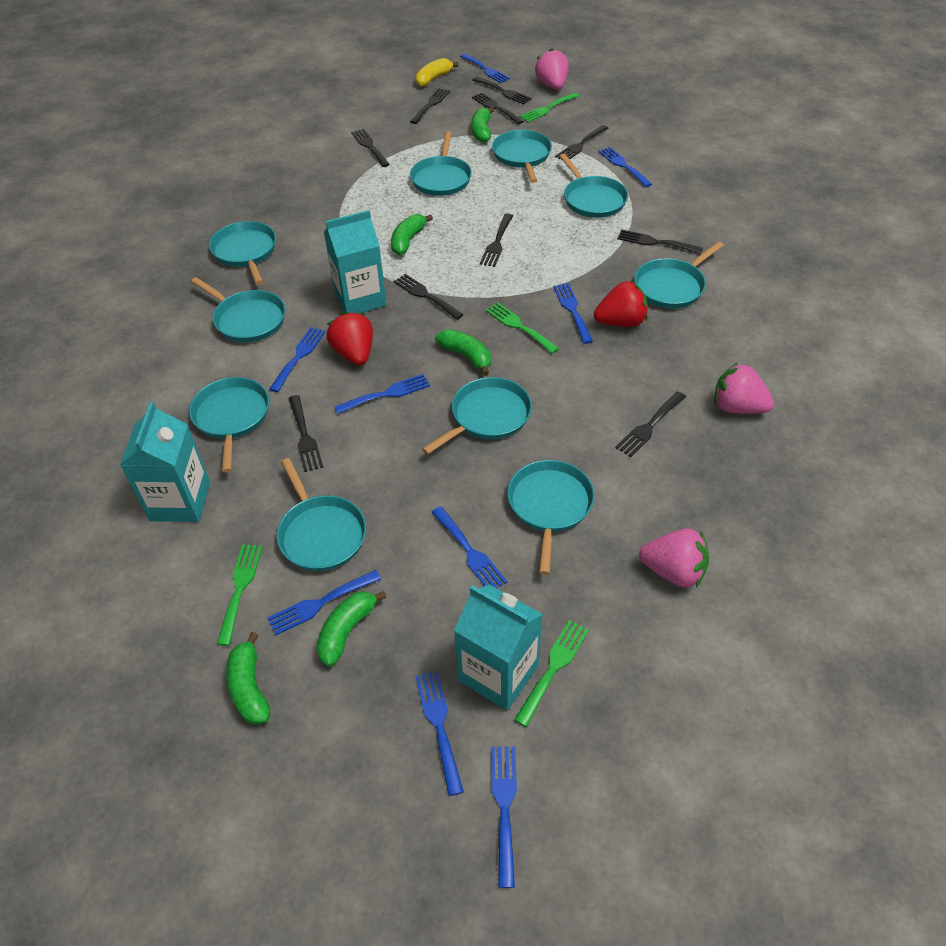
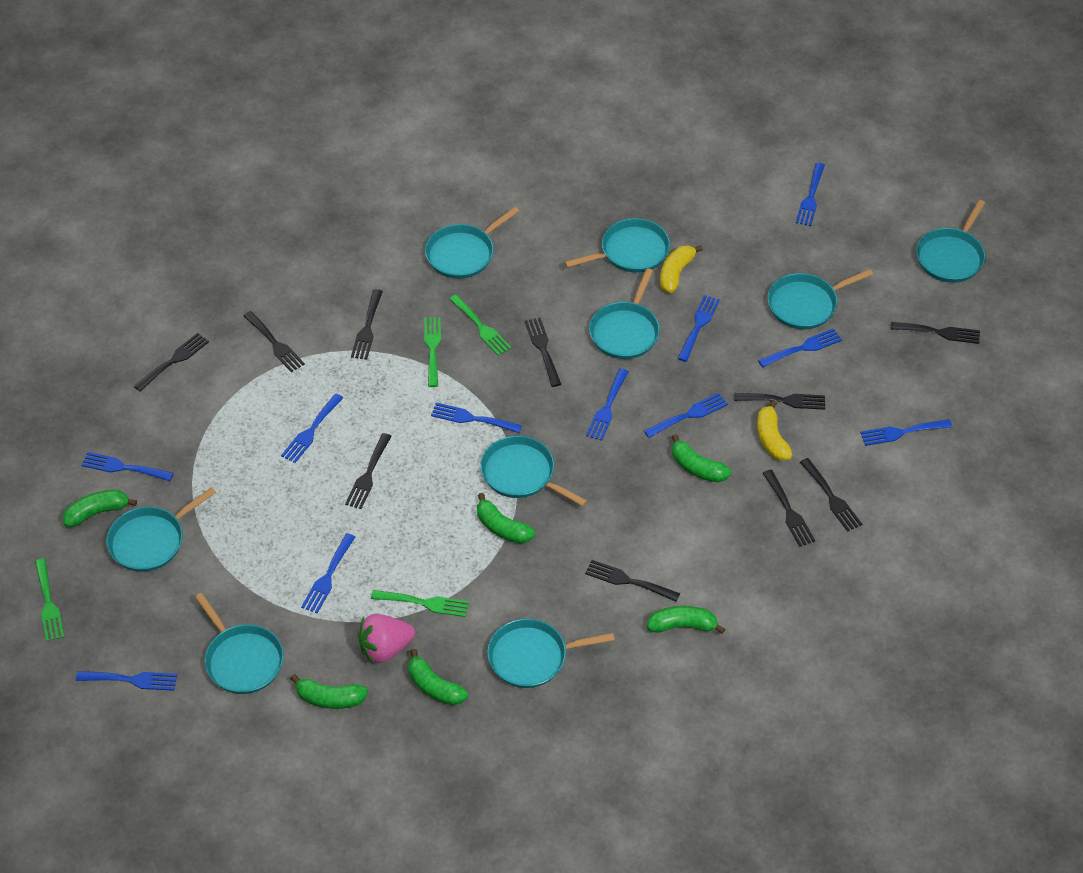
blue fork: [267,570,381,635] [269,327,326,392] [334,374,430,414] [415,671,464,796] [431,506,507,588] [460,54,510,83] [491,747,517,888] [553,283,593,344] [599,147,652,187] = 9 -> [76,671,177,691] [81,452,173,481] [281,394,343,463] [301,533,355,613] [431,402,522,433] [586,368,629,441] [644,393,728,438] [677,295,720,362] [758,329,842,367] [796,163,825,226] [860,419,952,446] = 11
green banana: [226,632,270,725] [316,591,386,667] [391,214,433,255] [435,329,491,376] [471,107,494,143] = 5 -> [63,490,137,527] [290,674,368,709] [408,649,468,706] [477,493,535,544] [647,606,725,634] [672,434,731,482] = 6
pink strawberry: [535,48,569,90] [639,528,709,588] [714,363,774,414] = 3 -> [358,614,415,663] = 1
red strawberry: [326,312,373,365] [594,280,648,327] = 2 -> none = 0
turquoise carton: [120,402,210,522] [324,210,387,313] [454,584,543,711] = 3 -> none = 0
turquoise pan: [189,377,269,473] [191,277,285,342] [209,221,276,284] [277,458,366,571] [410,131,472,196] [422,377,532,455] [492,130,552,183] [507,460,595,575] [559,154,628,218] [634,241,724,308] = 10 -> [106,487,216,572] [195,593,284,694] [425,207,519,279] [480,436,587,506] [487,619,615,688] [564,218,670,273] [589,268,660,359] [767,269,873,329] [916,200,985,283] = 9
yellow banana: [416,58,459,87] = 1 -> [660,245,703,293] [757,400,793,461] = 2

